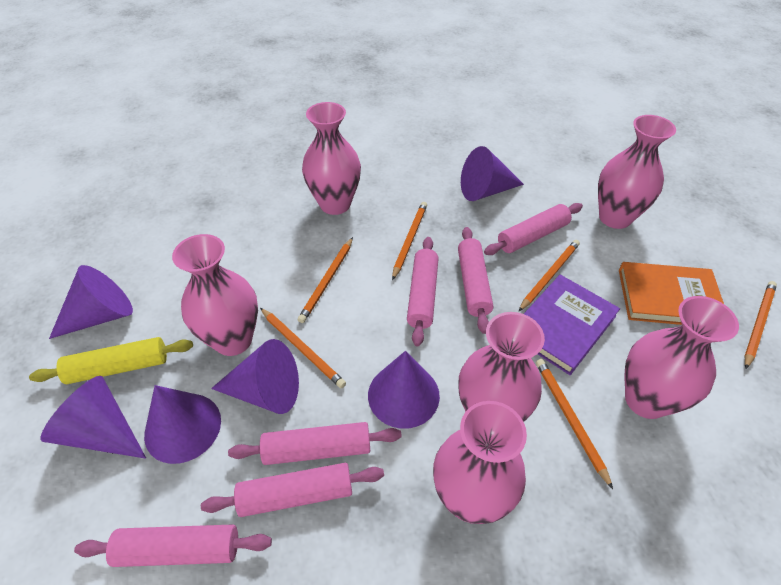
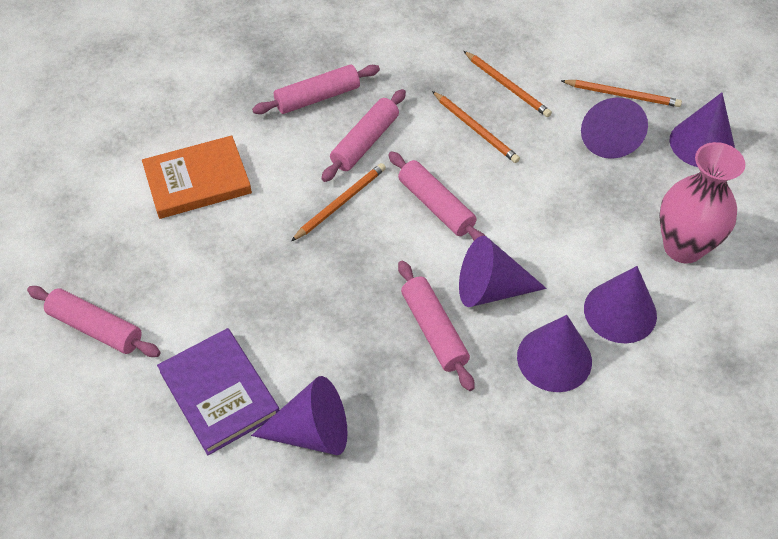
orange pencil: [260,308,346,388] [298,237,353,323] [392,202,427,280] [519,240,580,311] [536,359,613,489] [744,281,777,369] = 6 -> [291,163,386,241] [432,91,520,163] [464,51,552,117] [561,80,682,107] = 4
pink rolling pin: [74,524,272,567] [201,463,384,517] [228,422,402,465] [407,237,439,347] [458,227,493,334] [484,203,583,255] = 6 -> [27,286,160,357] [252,65,380,114] [321,89,406,182] [388,151,485,241] [398,261,475,391] = 5
pink vase: [172,234,258,356] [302,102,361,215] [433,401,527,524] [458,312,545,422] [598,115,676,229] [624,296,739,419] = 6 -> [659,142,745,264] = 1
yellow rolling pin: [29,337,193,384] = 1 -> none = 0

